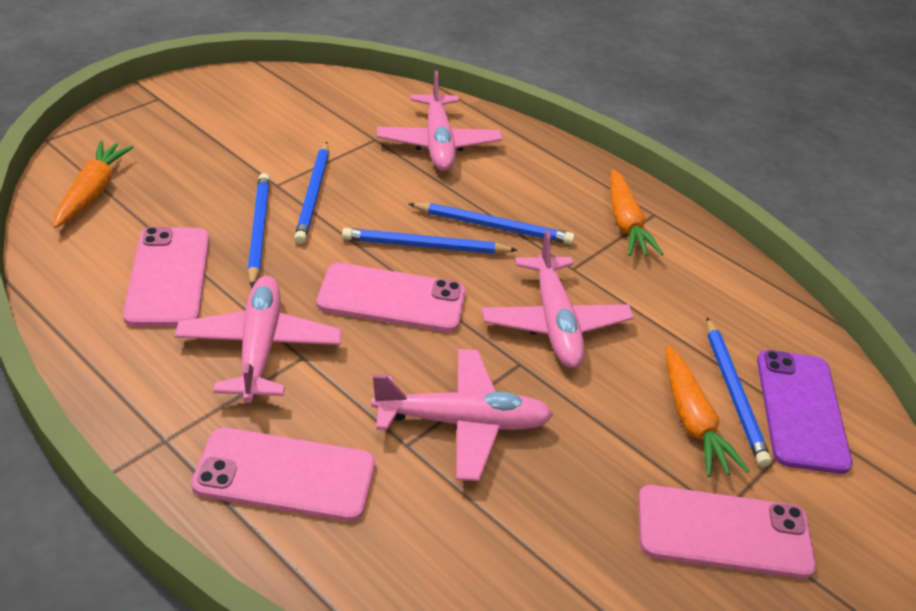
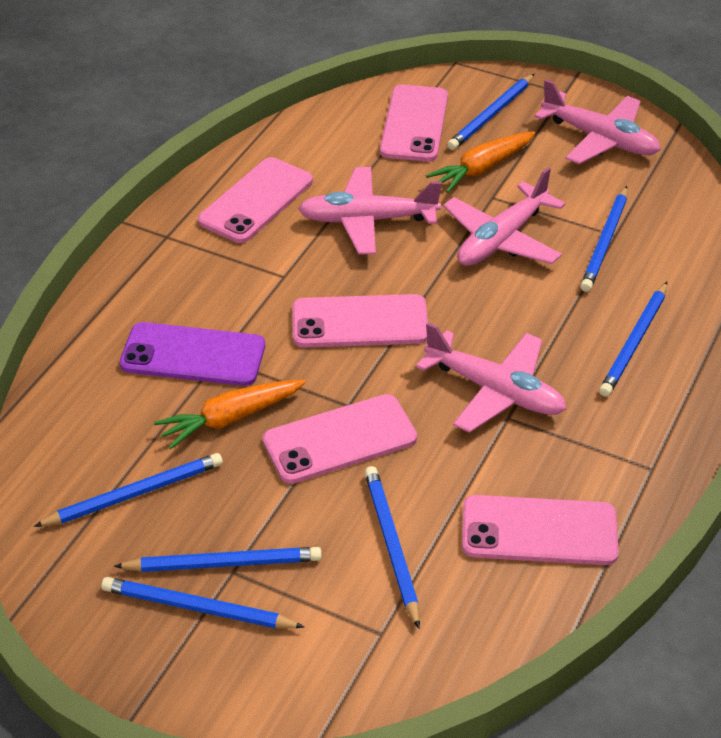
blue pencil: [247,173,270,288] [294,142,329,244] [342,228,518,254] [409,203,574,244] [706,317,771,467] = 5 -> [34,453,223,527] [101,577,304,629] [114,547,322,572] [364,466,420,629] [447,74,534,150] [580,186,627,292] [599,282,667,397] = 7
orange carrot: [54,141,134,228] [610,169,664,256] [665,345,749,477] = 3 -> [154,380,306,449] [426,131,535,193] = 2
pink phone: [123,227,209,327] [191,428,375,522] [317,263,466,332] [638,485,816,579] = 4 -> [198,157,313,243] [263,394,417,484] [292,294,428,348] [380,85,448,162] [462,495,619,565] = 5

